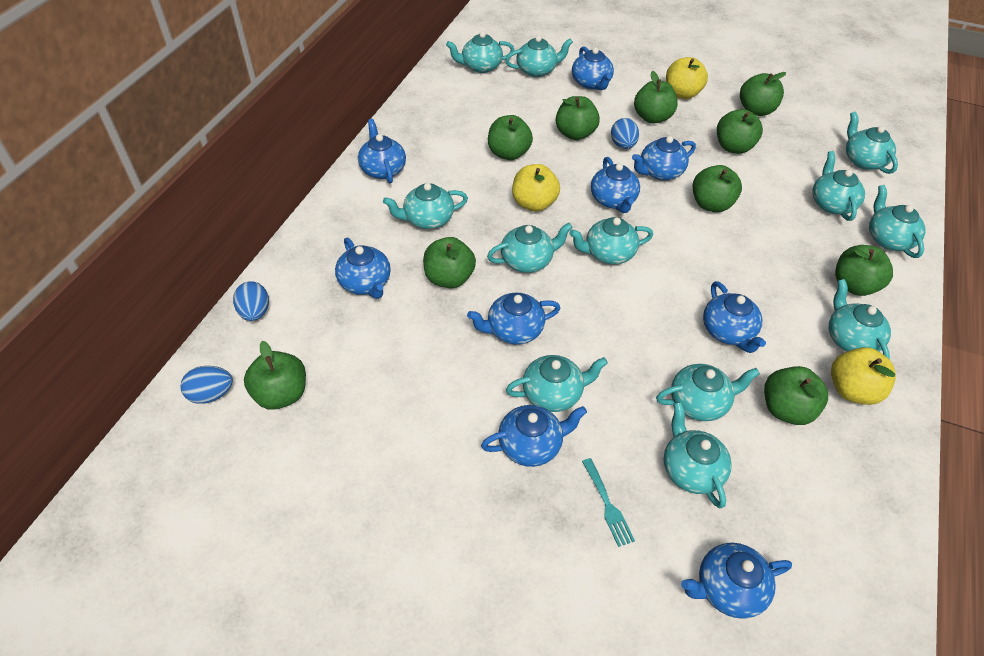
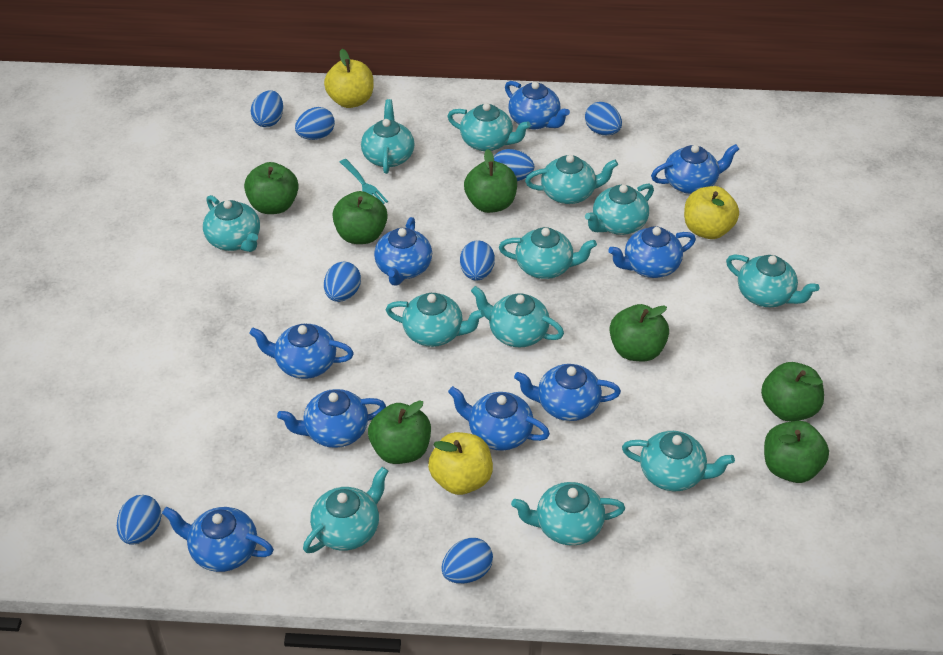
blue egg: [180,366,233,404] [233,281,269,321] [611,118,639,149] = 3 -> [117,495,162,545] [250,91,283,127] [295,107,335,140] [324,261,361,302] [442,538,493,584] [460,240,495,281] [494,149,534,181] [585,102,622,135] = 8
green apple: [244,341,306,410] [423,237,476,288] [488,115,533,160] [556,96,600,140] [634,71,677,124] [693,165,742,212] [717,109,763,154] [740,72,786,116] [764,366,828,425] [835,245,893,296] = 10 -> [244,162,299,214] [332,191,388,244] [368,400,431,464] [464,149,517,213] [609,304,669,361] [761,362,824,422] [764,421,829,483] = 7

